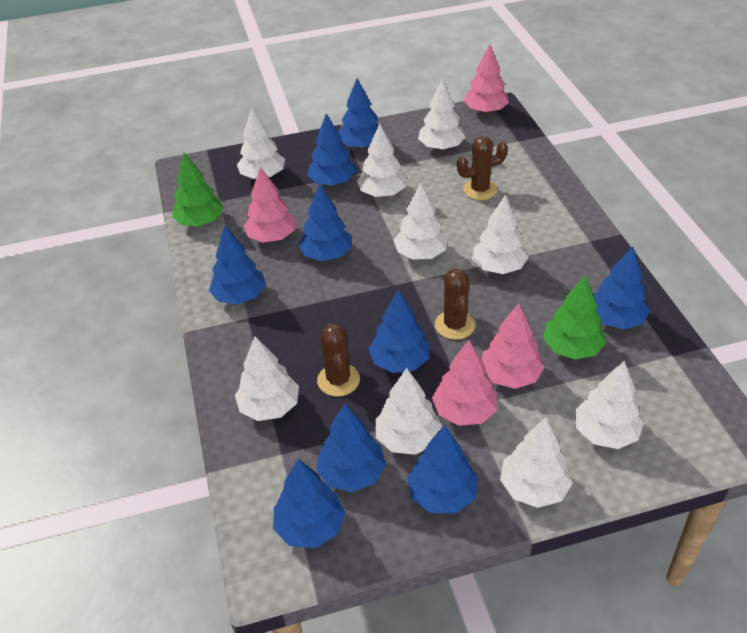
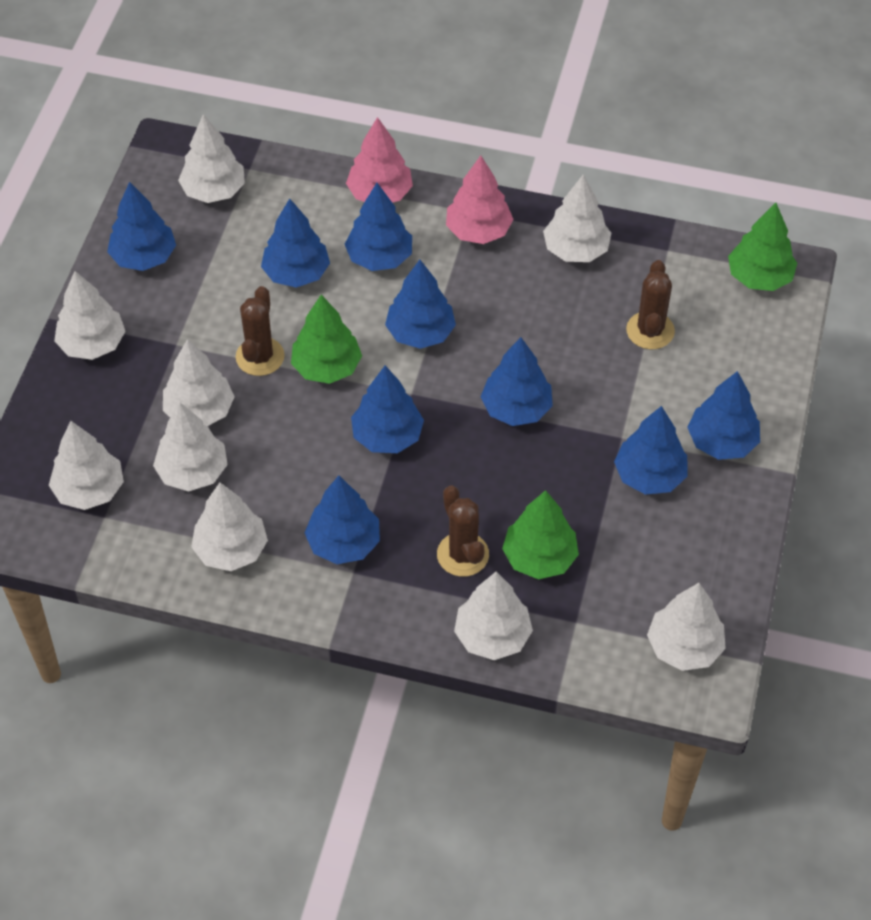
green tree: [172,153,224,226] [543,275,606,360] = 2 -> [291,295,362,384] [502,490,579,580] [728,203,797,291] = 3
pink tree: [244,167,296,243] [432,340,497,426] [464,44,509,114] [482,304,545,389] = 4 -> [346,117,413,203] [446,155,514,244] = 2

